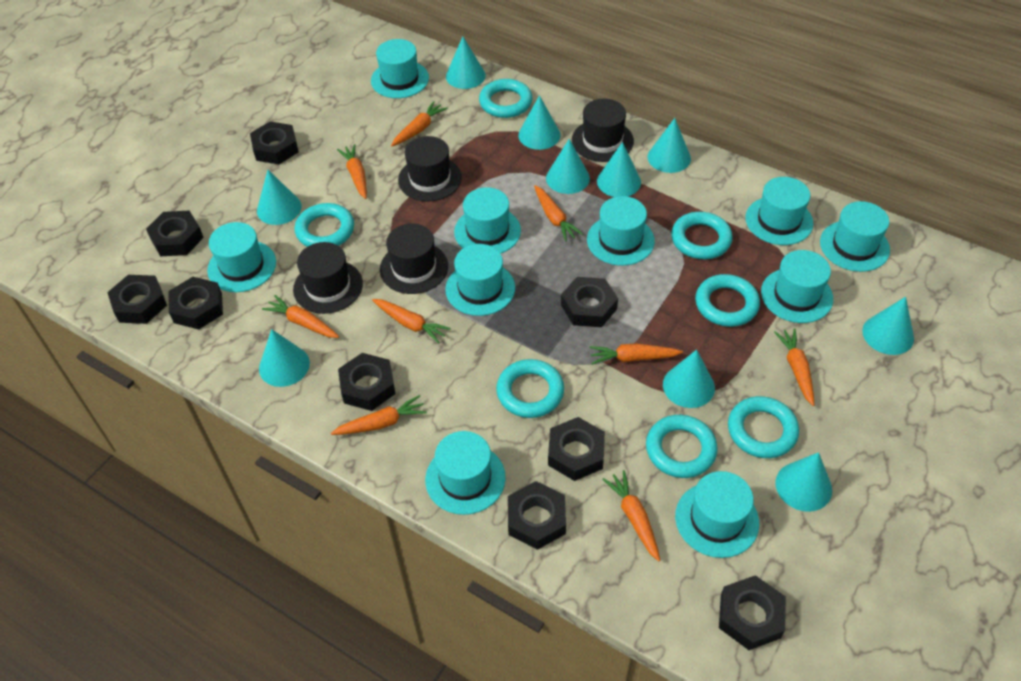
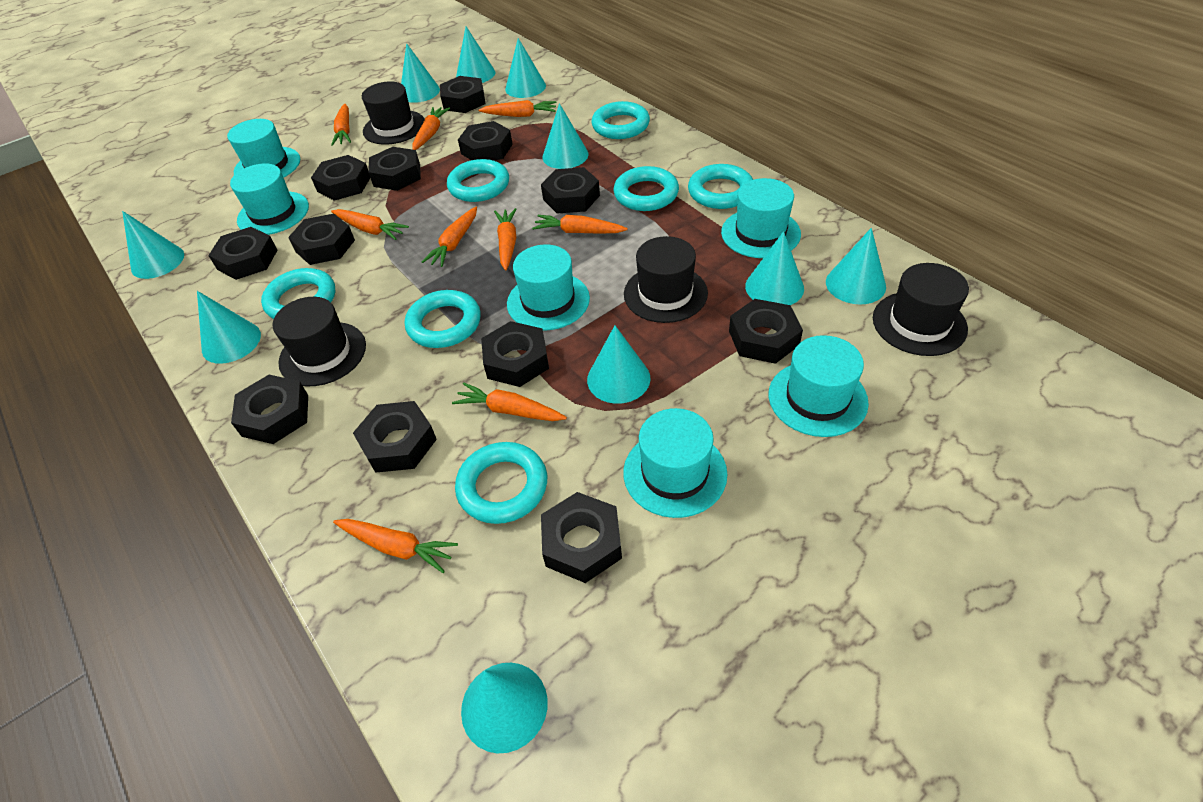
black nut: [107,275,167,324] [146,211,204,256] [169,277,223,330] [250,121,299,165] [338,353,396,411] [508,481,566,550] [548,417,605,481] [561,277,618,327] [719,575,786,650] = 9 -> [208,227,277,280] [231,375,308,444] [288,214,355,265] [311,155,370,201] [353,401,437,473] [368,147,421,191] [440,76,486,113] [458,121,513,161] [481,321,549,387] [541,167,600,213] [541,492,622,583] [729,299,803,364] = 12
turquoise hat: [207,222,276,292] [371,39,429,98] [425,431,506,515] [445,244,515,316] [454,187,521,254] [587,196,655,266] [675,471,759,558] [745,177,813,245] [761,250,833,323] [820,201,890,272] = 10 -> [227,119,300,178] [230,163,309,235] [507,245,590,330] [623,408,728,518] [721,178,801,258] [769,335,869,437] = 6

